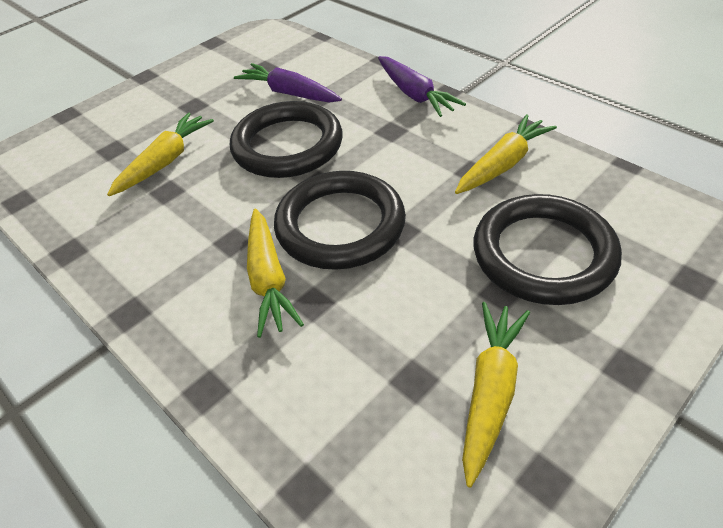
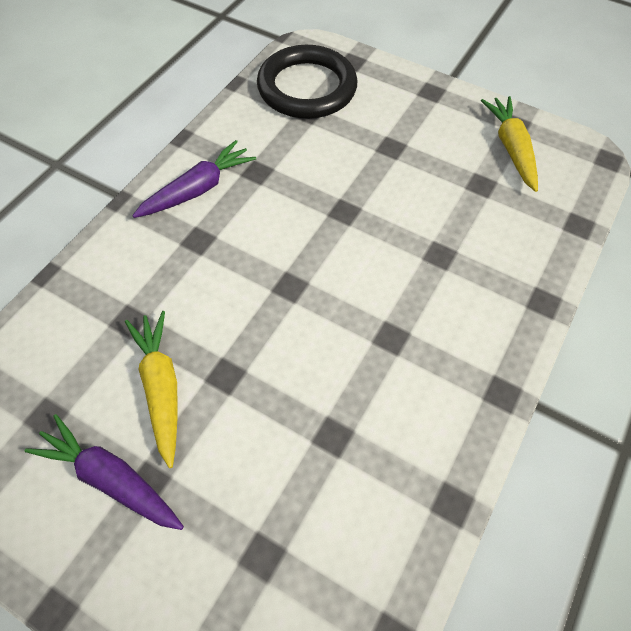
black ring: [230,101,343,178] [274,171,406,270] [474,194,622,305] = 3 -> [257,45,357,119] = 1
yellow carrot: [107,112,214,196] [247,209,304,338] [455,114,557,194] [462,302,530,487] = 4 -> [125,311,178,468] [481,96,538,192] = 2

